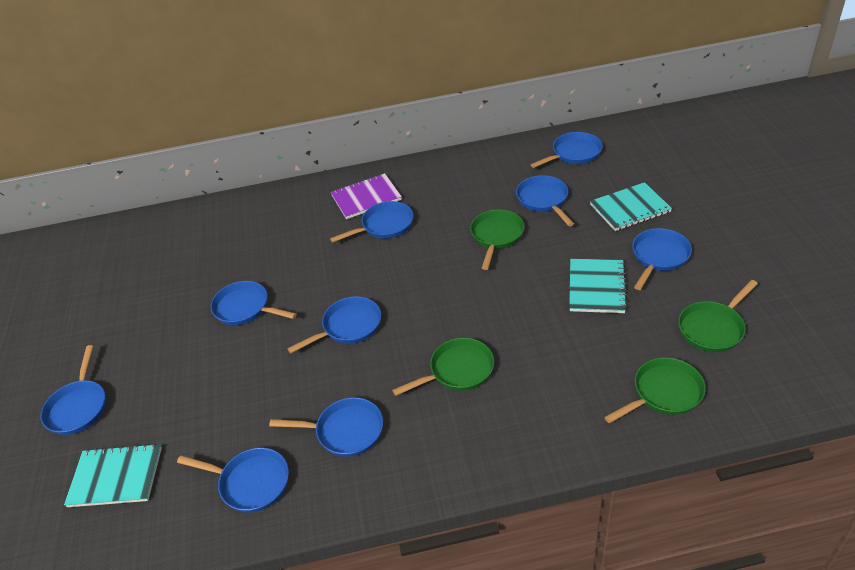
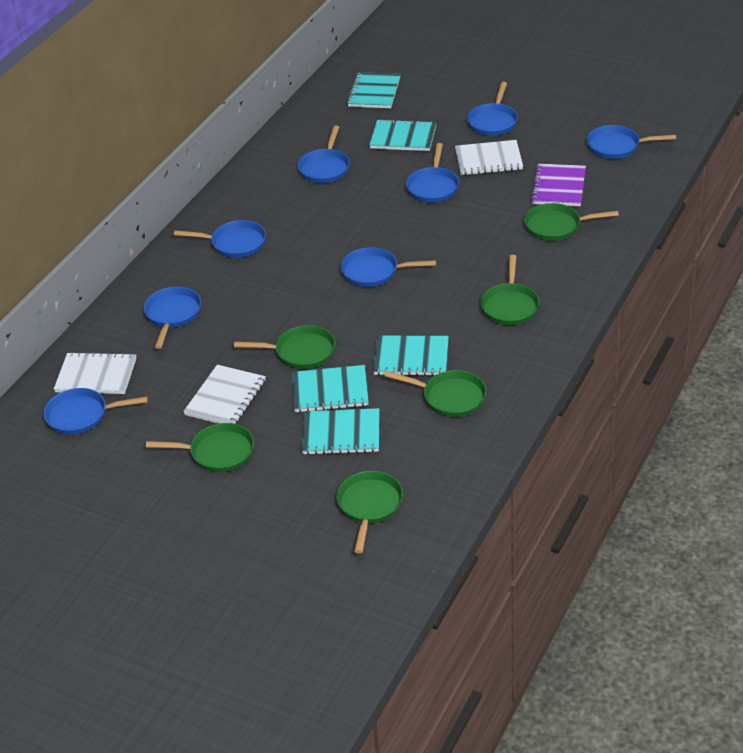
blue pan: [40,345,106,435] [177,448,289,512] [211,281,297,325] [269,397,383,457] [287,296,381,353] [330,201,414,243] [516,175,574,226] [530,132,603,168] [632,228,692,290] = 9 -> [44,388,148,435] [144,287,201,349] [174,220,266,258] [298,126,350,183] [341,247,436,287] [406,143,459,203] [467,82,518,136] [587,125,676,159] = 8
green pan: [392,338,494,396] [470,209,525,270] [604,357,706,423] [678,280,758,352] = 4 -> [146,423,254,472] [234,325,335,369] [336,471,403,554] [384,370,487,417] [480,255,540,325] [524,203,619,241] = 6
turquoise notebook: [64,443,162,507] [569,259,628,313] [590,182,672,231] = 3 -> [292,365,369,413] [302,408,380,455] [347,72,401,108] [369,119,436,151] [373,335,449,376] = 5
white notebook: none = 0 -> [54,352,136,394] [183,365,266,424] [455,140,523,175] = 3

